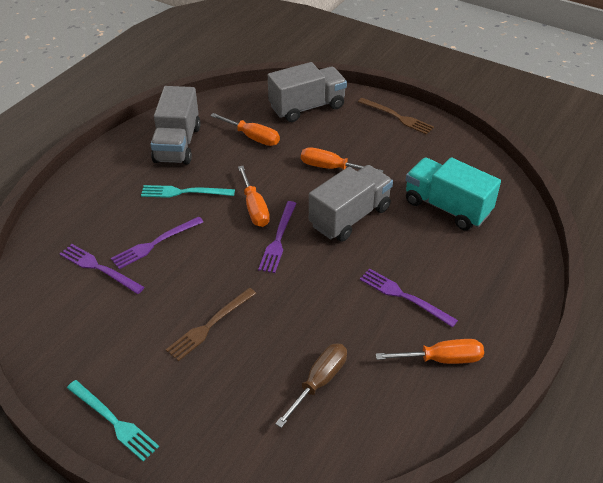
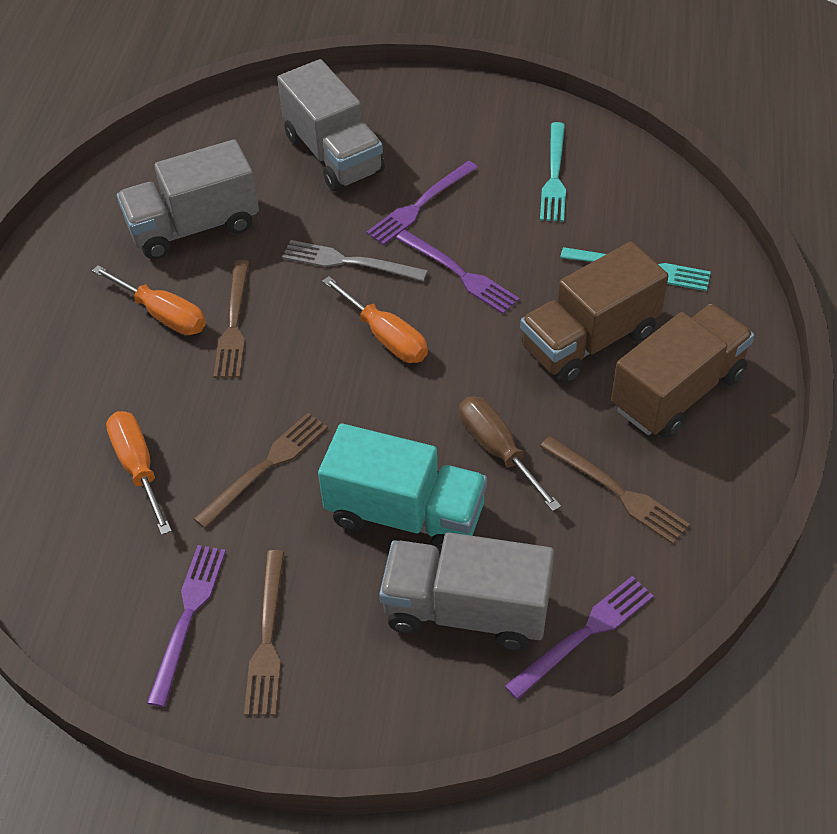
brown fork: [166,288,256,361] [358,98,434,135] = 2 -> [194,413,328,528] [213,260,249,378] [244,550,284,716] [540,436,690,544] = 4
brown truck: none = 0 -> [520,242,669,384] [611,304,754,439] = 2
grey fork: none = 0 -> [282,240,428,281] = 1
orange screwdriver: [210,113,280,146] [238,166,270,227] [301,147,383,173] [376,339,484,364] = 4 -> [92,265,206,335] [106,411,172,535] [322,276,428,363] = 3

